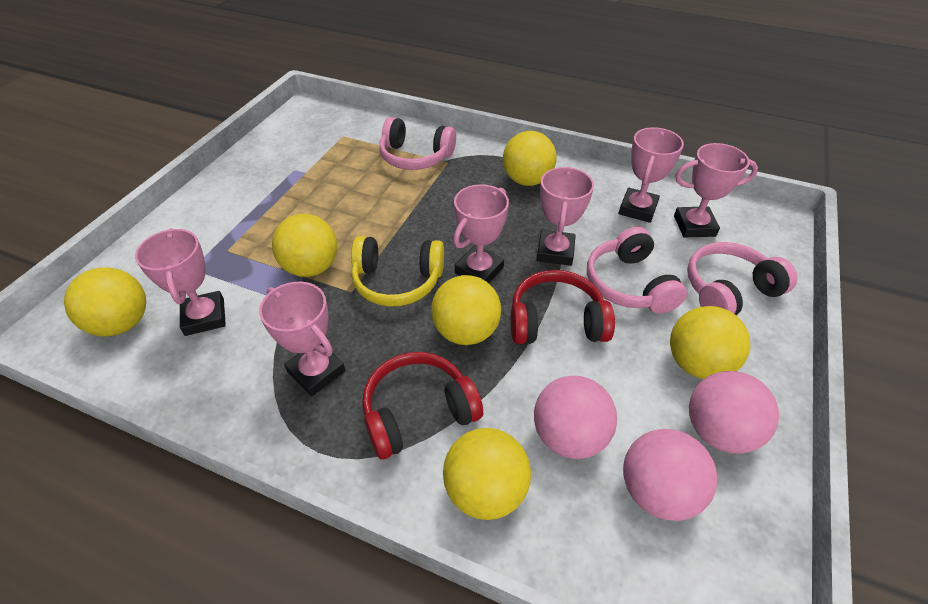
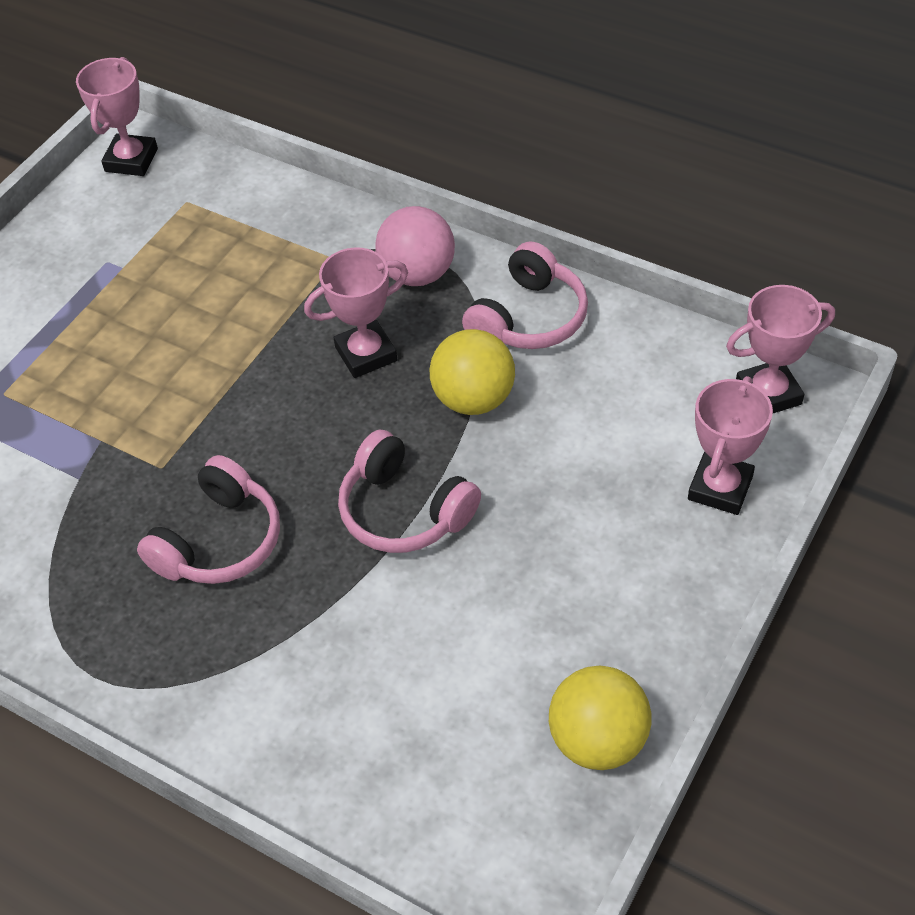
pink ball: [534,376,617,459] [623,429,717,521] [689,371,779,454] = 3 -> [375,206,455,286] = 1
pink trophy: [135,228,226,336] [259,282,346,396] [453,184,509,283] [537,167,594,266] [619,127,684,223] [674,143,758,237] = 6 -> [76,57,158,176] [304,247,408,378] [688,376,773,515] [726,285,835,413] = 4
red headphones: [362,352,483,459] [511,270,615,344] = 2 -> none = 0
yellow ball: [64,267,146,337] [272,214,337,277] [431,275,501,345] [443,428,531,520] [503,131,557,186] [670,306,750,379] = 6 -> [429,329,515,415] [549,666,652,770] = 2
yellow headphones: [351,236,444,307] = 1 -> none = 0

